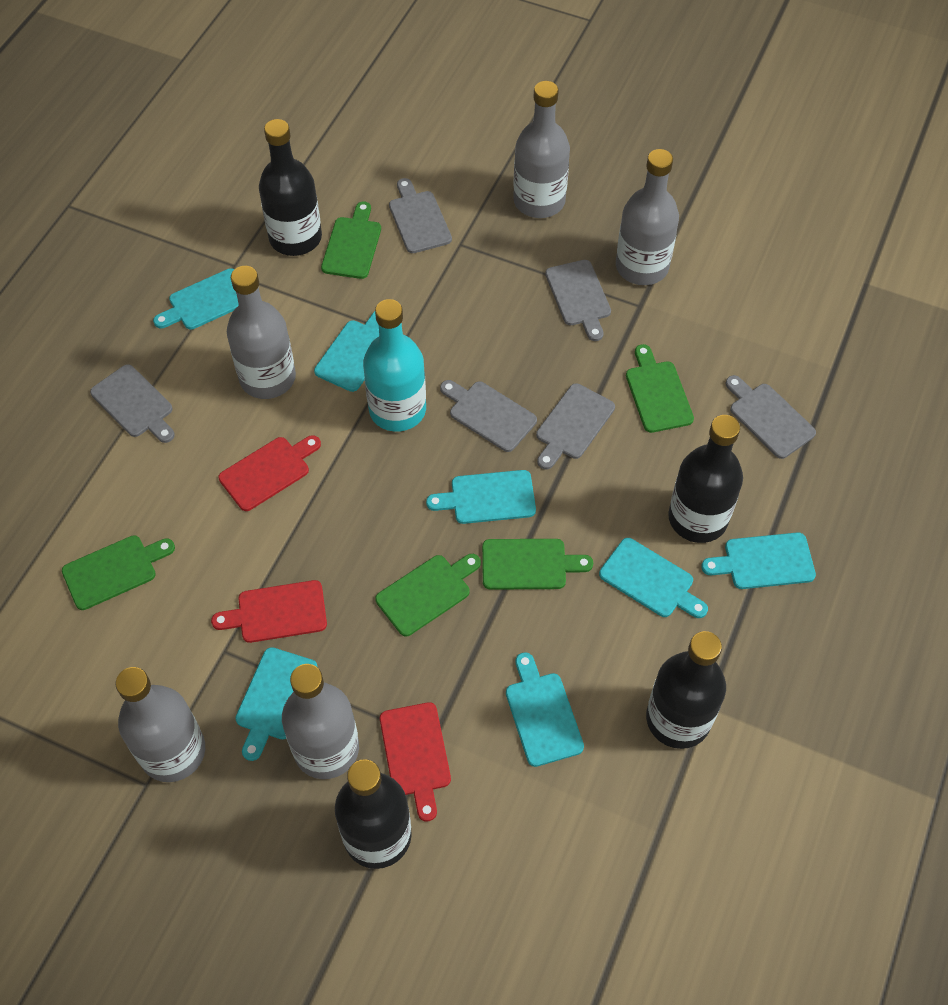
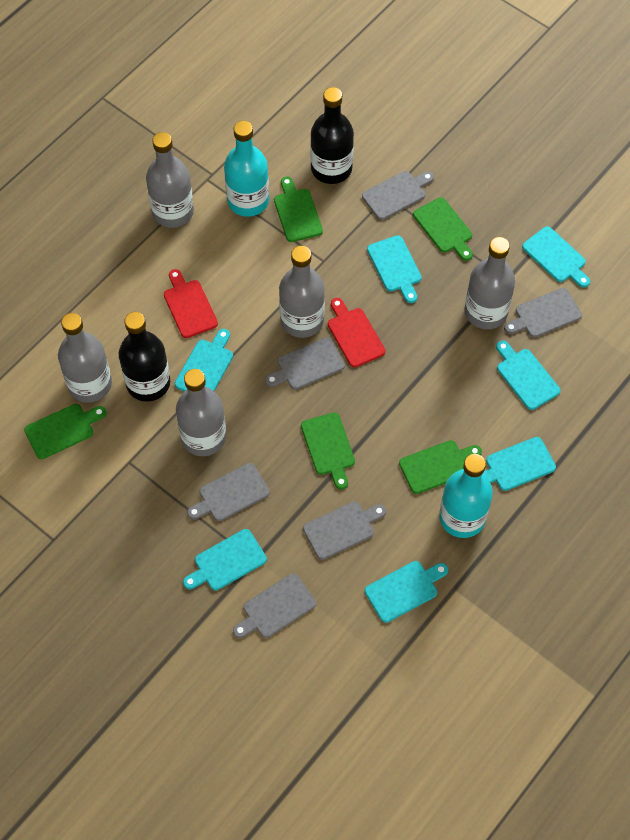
black bottle: [259,119,322,256] [335,759,412,869] [646,631,726,749] [668,415,743,543] = 4 -> [119,312,170,402] [310,87,354,184] = 2
red cutting board: [211,580,327,643] [219,435,321,511] [380,702,451,821] = 3 -> [164,269,218,338] [328,298,385,368] = 2
turquoise bottle: [363,299,426,432] = 1 -> [224,121,269,217] [439,454,493,538] = 2

